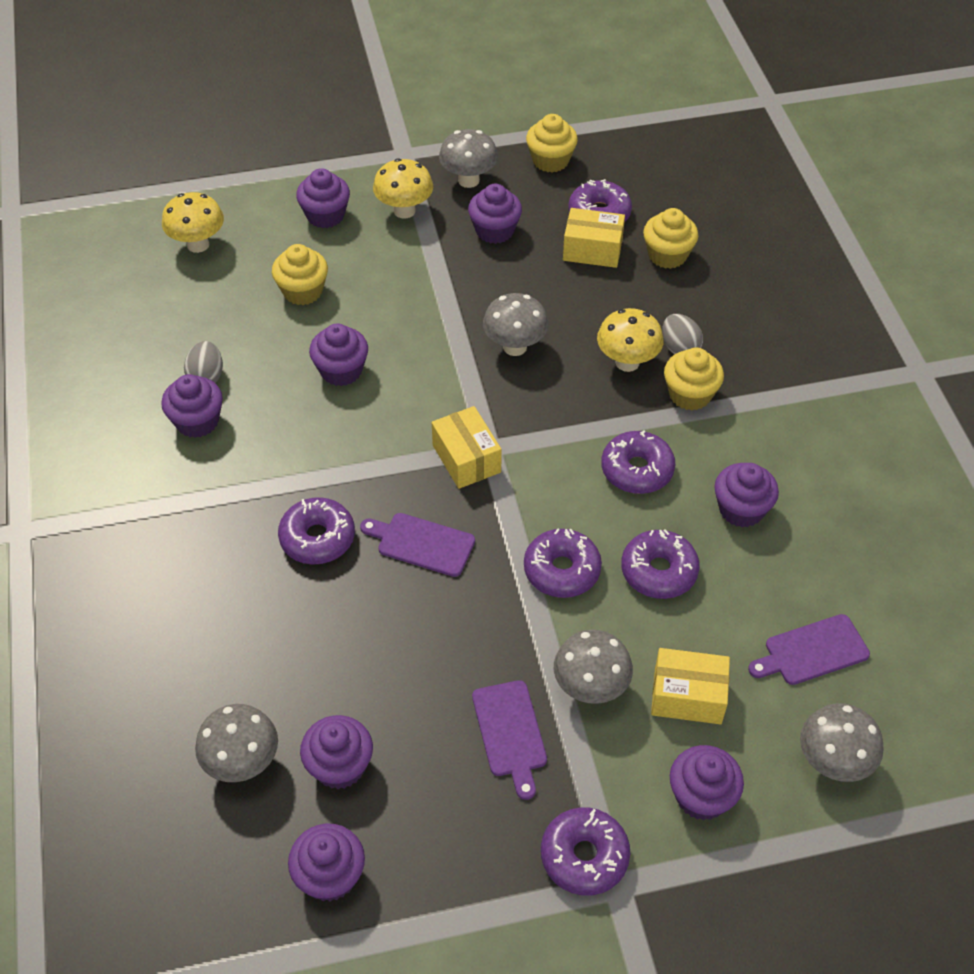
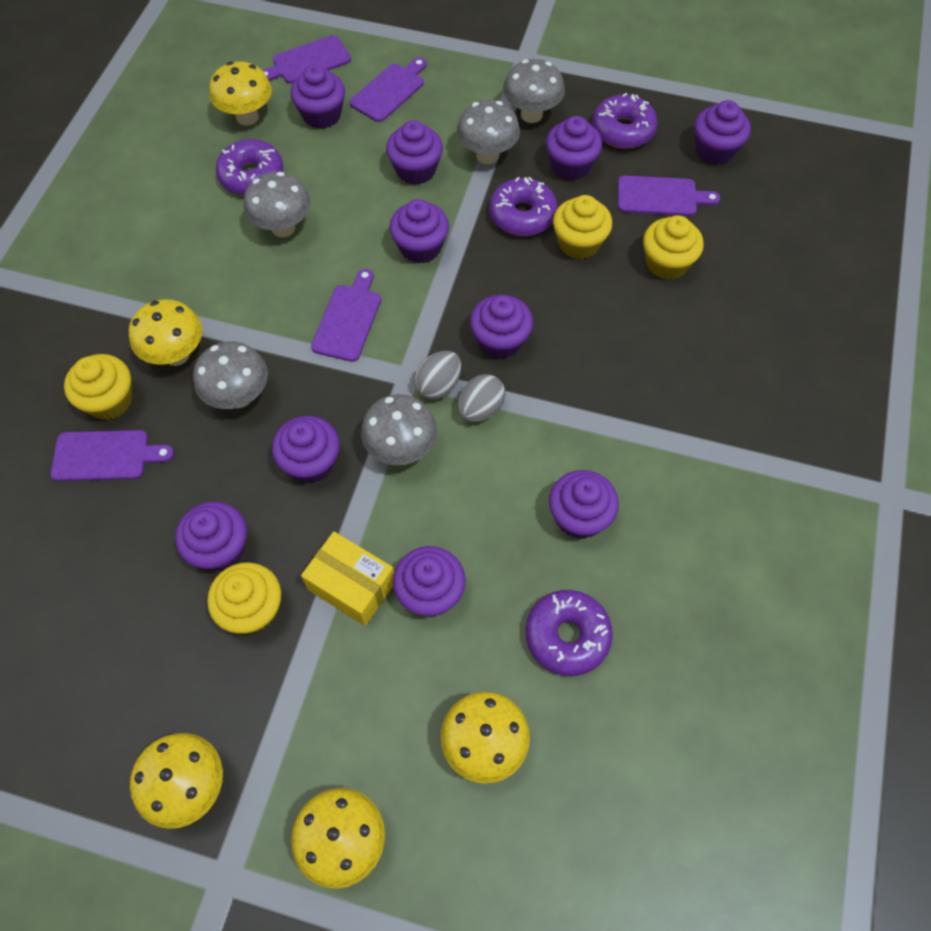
purple cupcake: [161,374,223,438] [288,823,365,902] [296,168,350,228] [300,715,373,789] [309,324,368,386] [468,184,522,244] [670,745,744,820] [714,463,779,528] = 8 -> [175,502,247,571] [272,416,340,483] [291,64,345,129] [386,120,443,185] [389,199,449,264] [393,546,466,617] [470,295,533,359] [546,116,602,180] [549,470,619,539] [694,100,751,165] = 10
purple cutting board: [360,513,475,577] [472,680,547,800] [748,614,870,685] = 3 -> [50,430,174,481] [262,35,351,84] [311,269,381,362] [350,58,427,122] [618,175,720,216] = 5
purple donut: [278,497,355,565] [524,529,602,598] [541,807,630,895] [569,179,632,222] [601,430,675,494] [621,529,700,599] = 6 -> [216,139,283,195] [489,177,558,236] [525,590,613,676] [592,93,658,149] = 4
yellow box: [432,406,502,489] [563,208,625,268] [651,648,730,724] = 3 -> [301,532,394,626] = 1
yellow mushroom: [162,192,224,253] [373,158,433,219] [597,308,664,372] = 3 -> [129,299,202,366] [130,733,223,829] [209,61,272,126] [291,788,385,889] [441,692,530,784] = 5

